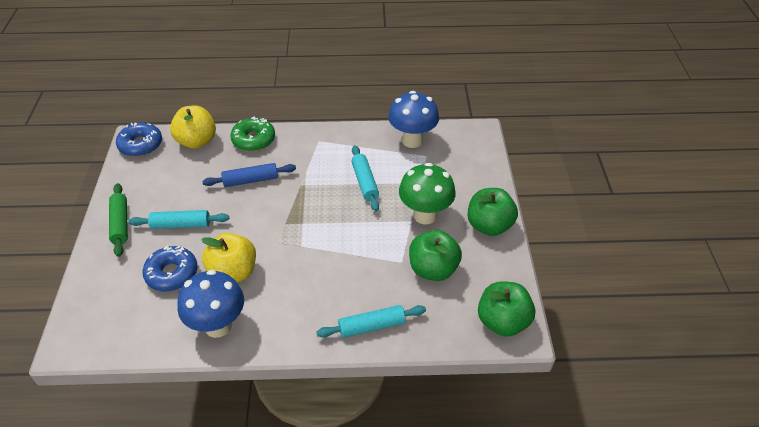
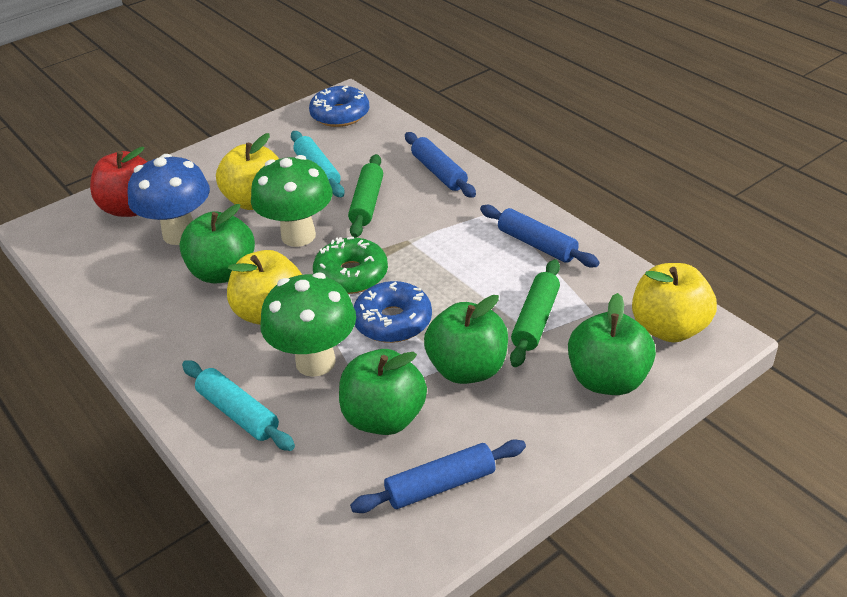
blue mushroom: [177,270,244,338] [388,91,439,148] = 2 -> [128,154,210,245] = 1
blue rolling pin: [202,163,296,187] = 1 -> [350,439,526,513] [405,132,476,198] [480,205,599,267] = 3
green apple: [409,230,462,281] [468,188,518,236] [478,281,535,337] = 3 -> [179,204,255,284] [339,349,427,435] [424,295,508,384] [568,293,656,395] = 4
green mushroom: [399,163,456,224] = 1 -> [251,155,333,247] [261,272,356,377] = 2
green rolling pin: [109,183,128,257] = 1 -> [348,154,383,238] [510,259,560,367] = 2
red apple: none = 0 -> [90,147,147,217] = 1
turquoise rolling pin: [129,210,229,229] [316,305,426,338] [352,145,379,211] = 3 -> [182,360,295,451] [291,131,345,197] = 2
yellow apple: [170,106,216,149] [201,233,256,282] = 2 -> [216,133,279,210] [227,250,302,325] [632,263,717,342] = 3

